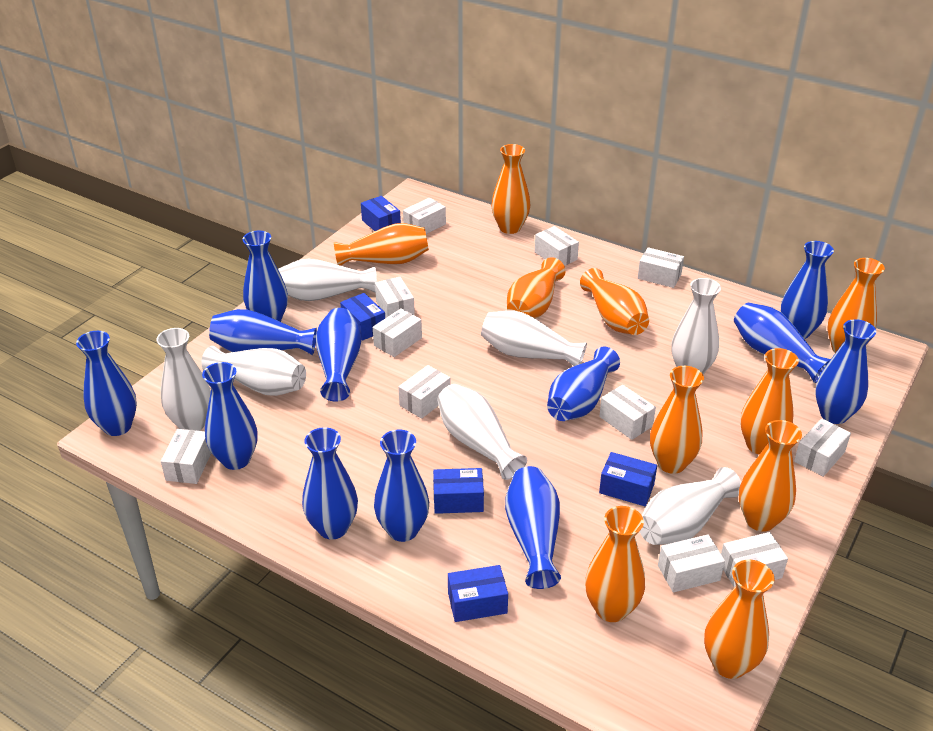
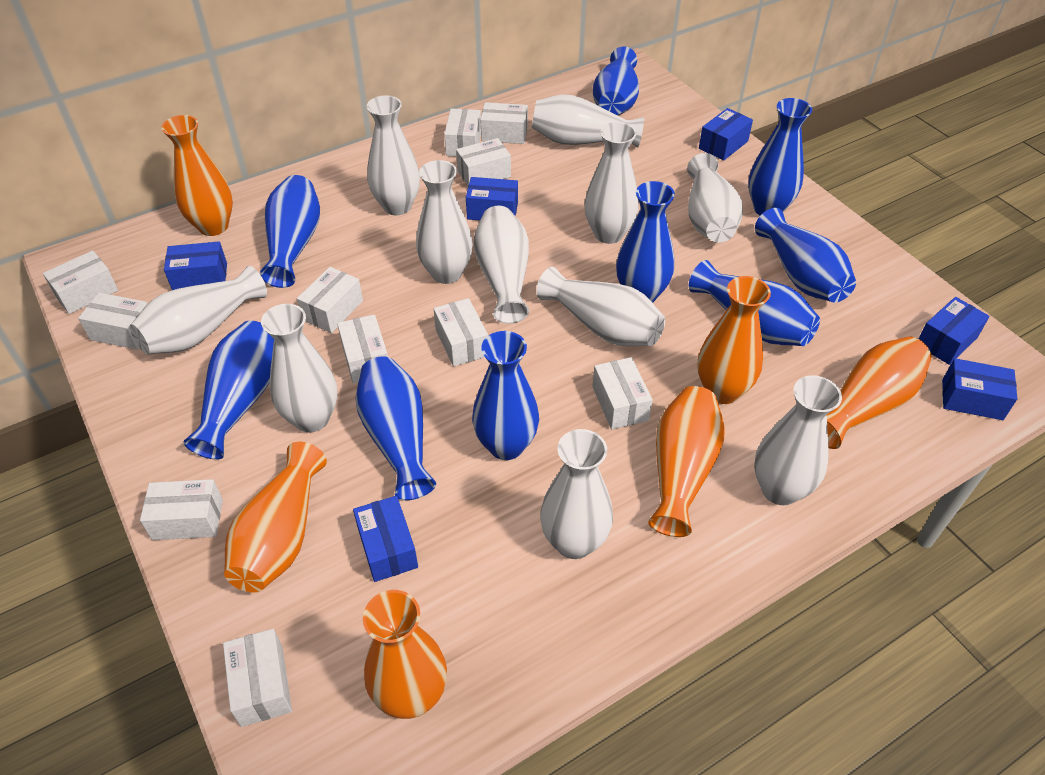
blue box: [340,293,385,341] [361,196,401,231] [433,468,484,514] [448,565,508,622] [599,452,657,507] = 5 -> [164,241,227,290] [353,496,418,582] [466,177,518,220] [699,108,753,161] [919,297,990,365] [942,358,1017,420] = 6
blue vase: [76,331,137,436] [202,362,258,470] [209,309,317,355] [242,231,288,322] [302,427,358,539] [316,308,362,402] [374,430,429,542] [505,466,561,589] [547,347,620,421] [734,303,831,383] [781,241,834,339] [815,319,876,424] = 12 -> [184,320,274,460] [260,175,320,288] [355,356,436,500] [472,331,539,460] [593,46,639,115] [616,181,675,303] [689,260,820,346] [748,98,812,215] [755,208,856,303] = 9
orange vase: [334,223,429,266] [491,144,530,234] [507,257,565,319] [580,268,649,335] [585,506,645,622] [650,366,704,474] [704,560,775,679] [739,420,802,532] [740,348,799,455] [828,258,885,353] = 10 -> [161,115,233,236] [224,442,327,593] [363,590,447,719] [648,386,725,537] [697,276,771,404] [826,336,932,449] = 6
white vase: [156,328,211,431] [202,346,306,396] [278,259,377,301] [437,384,527,480] [481,310,587,366] [640,467,741,545] [671,278,721,374] = 7 -> [130,266,267,355] [261,304,337,433] [367,95,420,215] [416,160,473,284] [474,206,529,324] [532,94,644,147] [536,267,665,346] [540,429,613,559] [585,122,639,244] [687,153,743,242] [754,375,842,505] = 11

